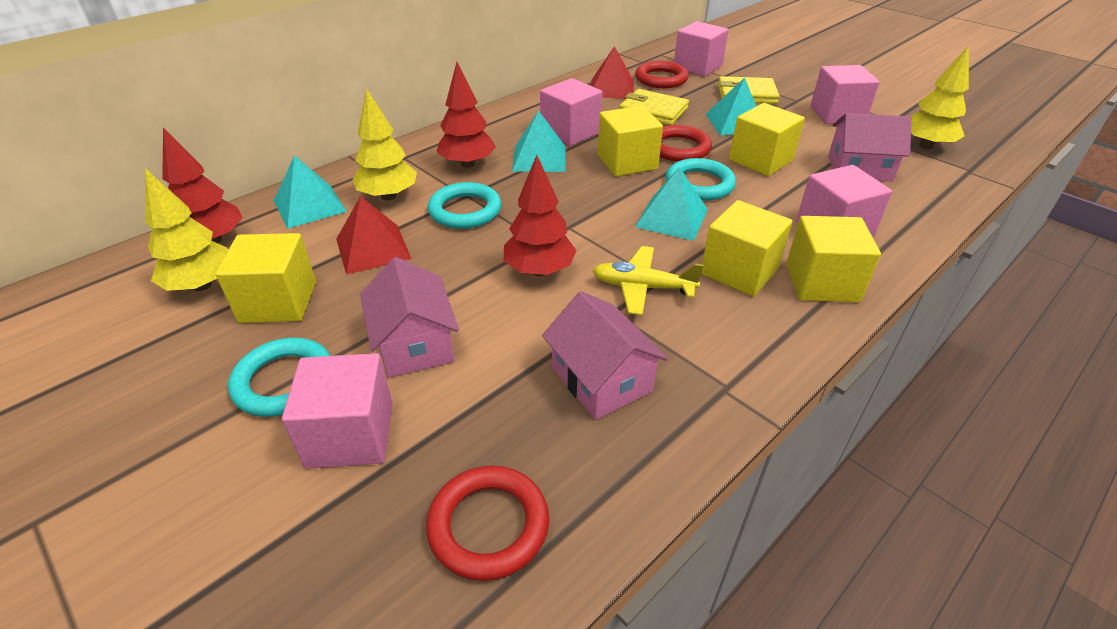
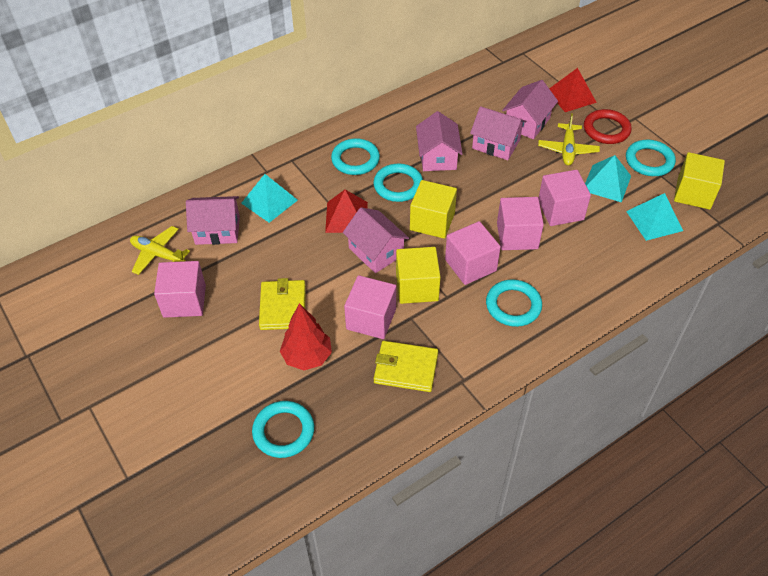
pink house: [360,257,459,378] [542,291,668,420] [828,113,912,182] = 3 -> [186,196,240,245] [343,207,409,273] [416,111,463,171] [470,106,526,160] [502,80,558,139] = 5
red ring: [426,465,549,581] [635,61,689,88] [660,125,712,162] = 3 -> [584,109,632,144] = 1
red tree: [162,128,242,243] [436,62,496,168] [504,155,577,276] = 3 -> [280,303,332,371] = 1
turquoise pyramid: [274,155,347,229] [512,110,566,172] [635,167,708,241] [706,78,756,135] = 4 -> [241,174,298,223] [585,155,631,202] [626,193,683,241] = 3
turquoise ring: [228,338,331,417] [428,182,502,229] [666,158,736,201] = 3 -> [252,401,314,458] [331,138,380,175] [373,164,423,202] [486,279,542,327] [626,140,676,176] = 5
yellow cube: [215,233,316,323] [598,106,663,176] [701,200,792,296] [729,103,805,176] [786,216,881,302] = 5 -> [396,247,441,304] [410,180,457,238] [674,152,725,209] = 3
yellow plane: [593,246,703,315] = 1 -> [130,226,190,275] [538,113,600,166] = 2
yellow tree: [145,168,228,291] [353,89,417,200] [911,45,969,149] = 3 -> none = 0

